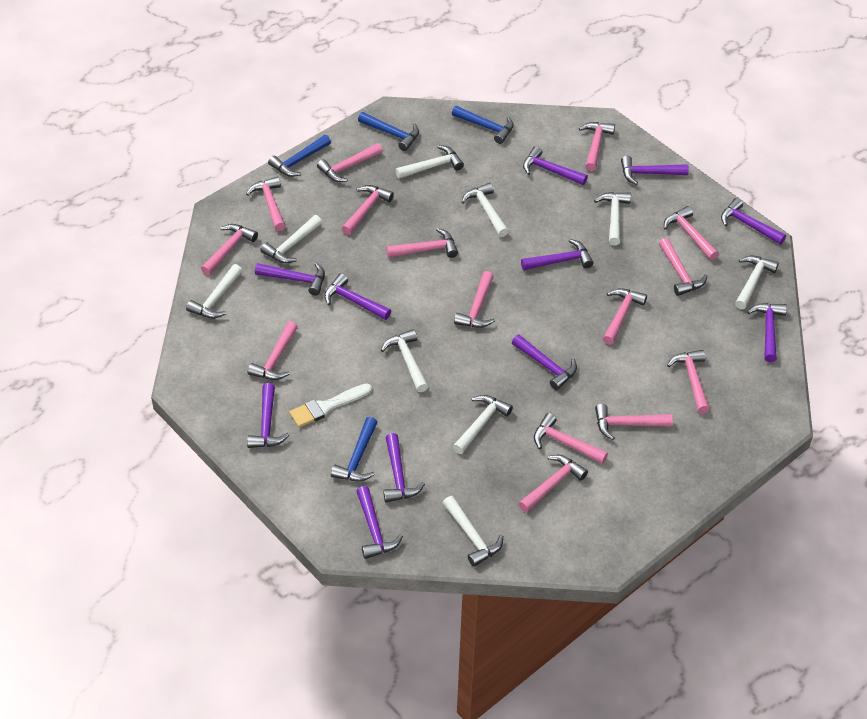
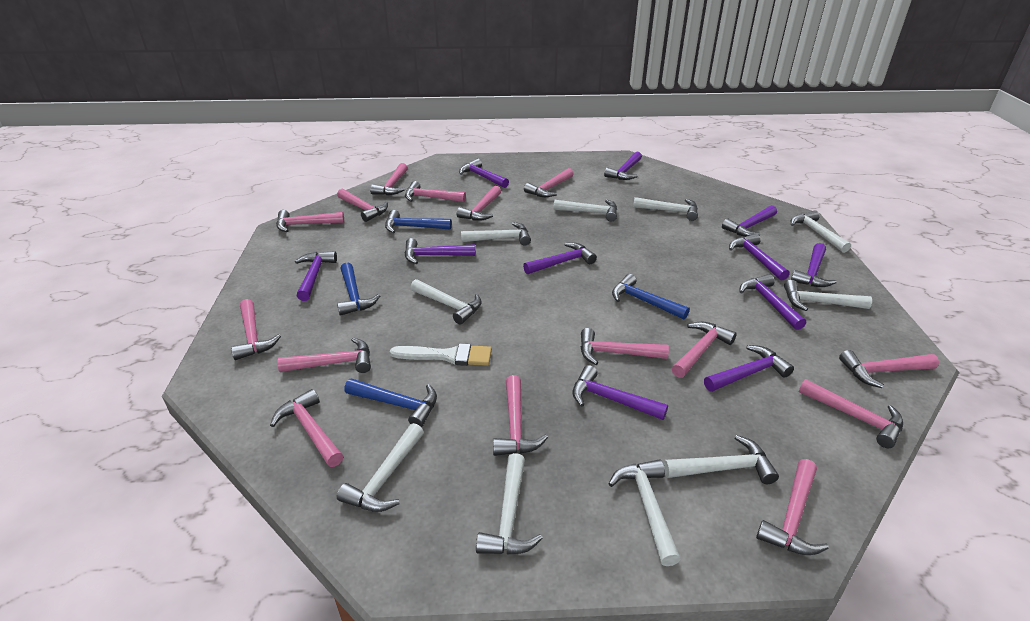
white hammer: [186,264,243,319] [260,215,322,263] [381,329,428,392] [396,145,464,179] [443,496,503,567] [453,395,513,454] [462,183,509,237] [594,192,631,246] [735,256,779,309] = 9 -> [337,423,424,512] [411,279,481,325] [461,222,531,245] [476,453,543,555] [554,199,617,222] [608,459,681,566] [633,197,698,221] [663,435,779,484] [784,280,872,311] [791,210,851,253] = 10

